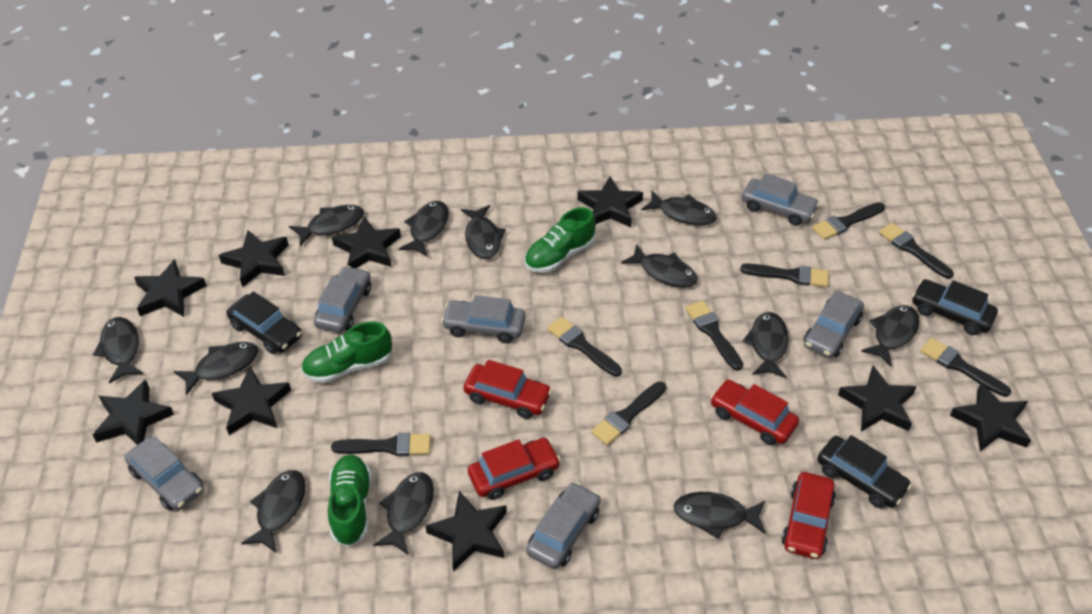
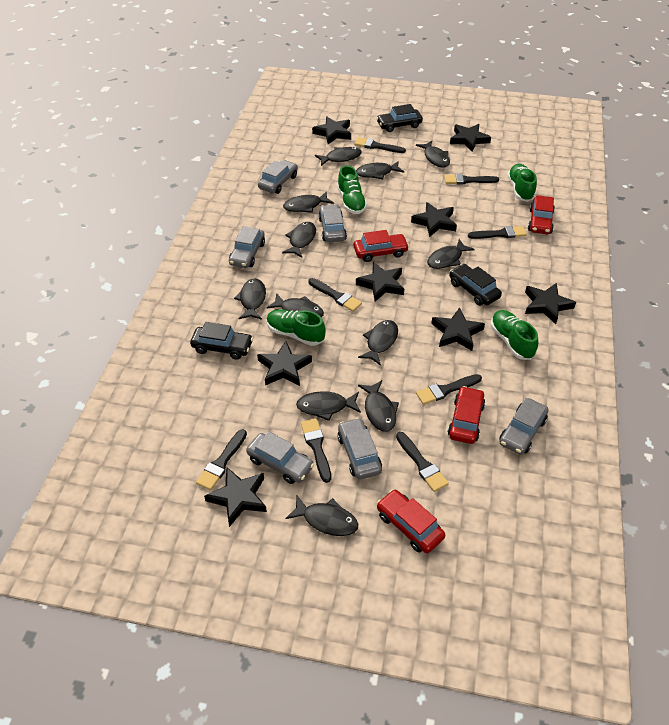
black star: [93,380,174,445] [134,259,206,317] [212,367,291,435] [219,230,288,288] [332,216,401,268] [425,491,507,571] [577,176,643,227] [838,366,917,431] [950,383,1031,452] = 9 -> [204,467,267,527] [257,341,312,386] [312,116,351,144] [356,262,404,302] [411,202,457,237] [431,307,485,351] [450,124,491,152] [525,283,576,324] = 8
green shoe: [301,321,392,383] [328,454,371,547] [524,207,596,273] = 3 -> [267,309,326,346] [337,165,367,214] [490,310,538,360] [507,164,537,202] = 4

